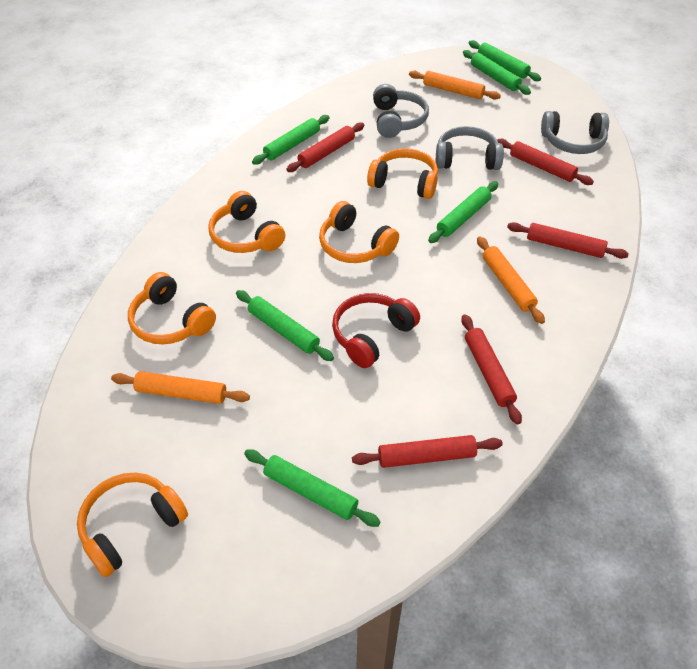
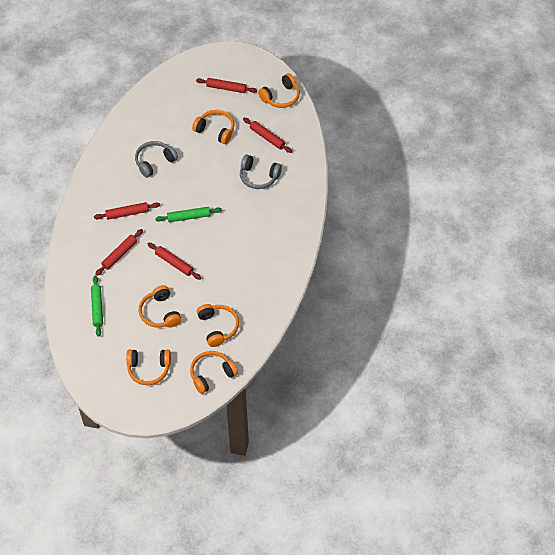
green rolling pin: [236,290,334,361] [244,449,381,527] [252,115,330,165] [428,181,498,243] [463,50,531,95] [469,40,541,81] = 6 -> [91,276,103,337] [155,207,222,222] = 2
grey headphones: [373,84,429,138] [436,126,504,170] [541,111,609,154] = 3 -> [135,141,178,178] [240,154,282,189] = 2
orange headphones: [77,473,188,577] [128,272,216,344] [208,191,285,253] [319,201,399,263] [367,148,438,199] = 5 -> [126,349,171,385] [139,285,181,327] [190,351,238,394] [192,110,234,144] [197,304,239,347] [258,73,300,108] = 6
orange rolling pin: [111,371,250,404] [409,71,501,100] [477,237,545,324] = 3 -> none = 0
red headphones: [332,293,420,368] = 1 -> none = 0

